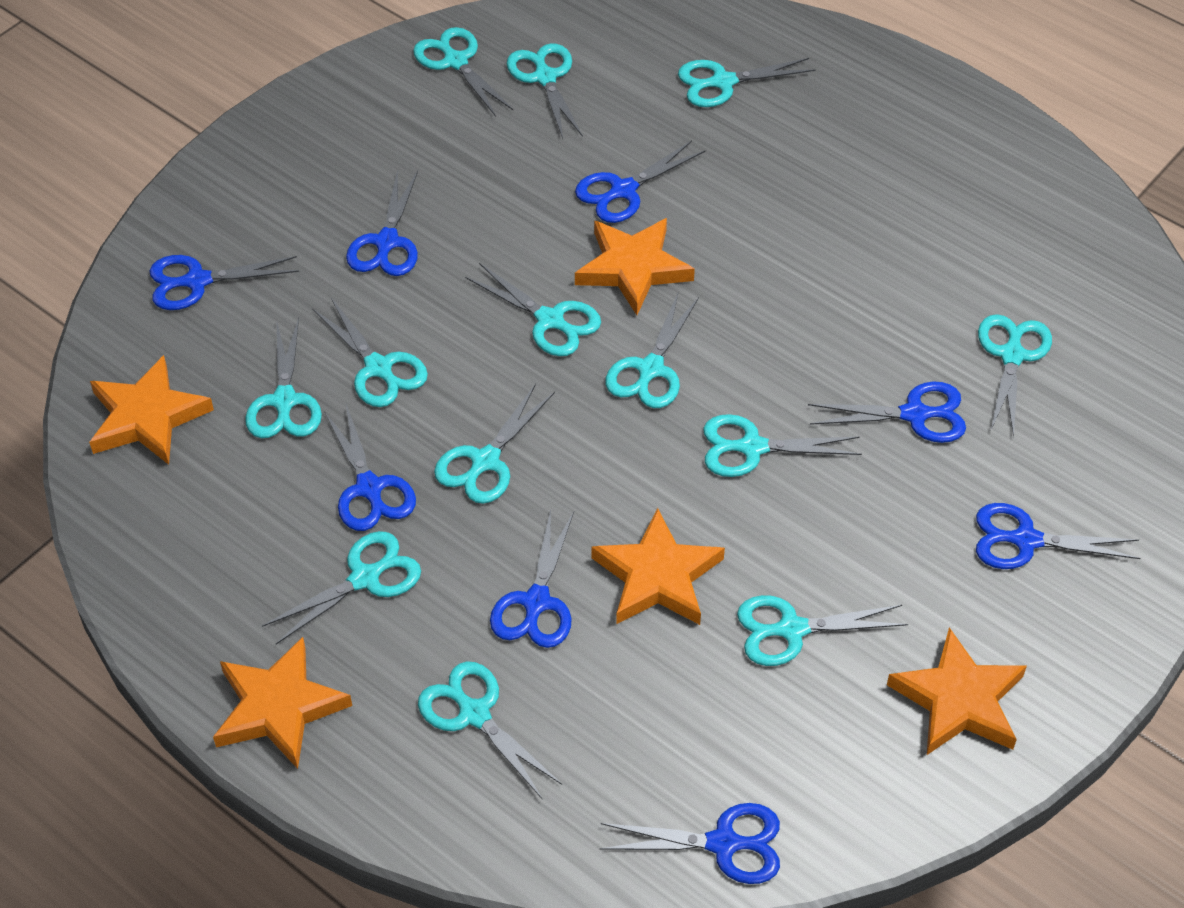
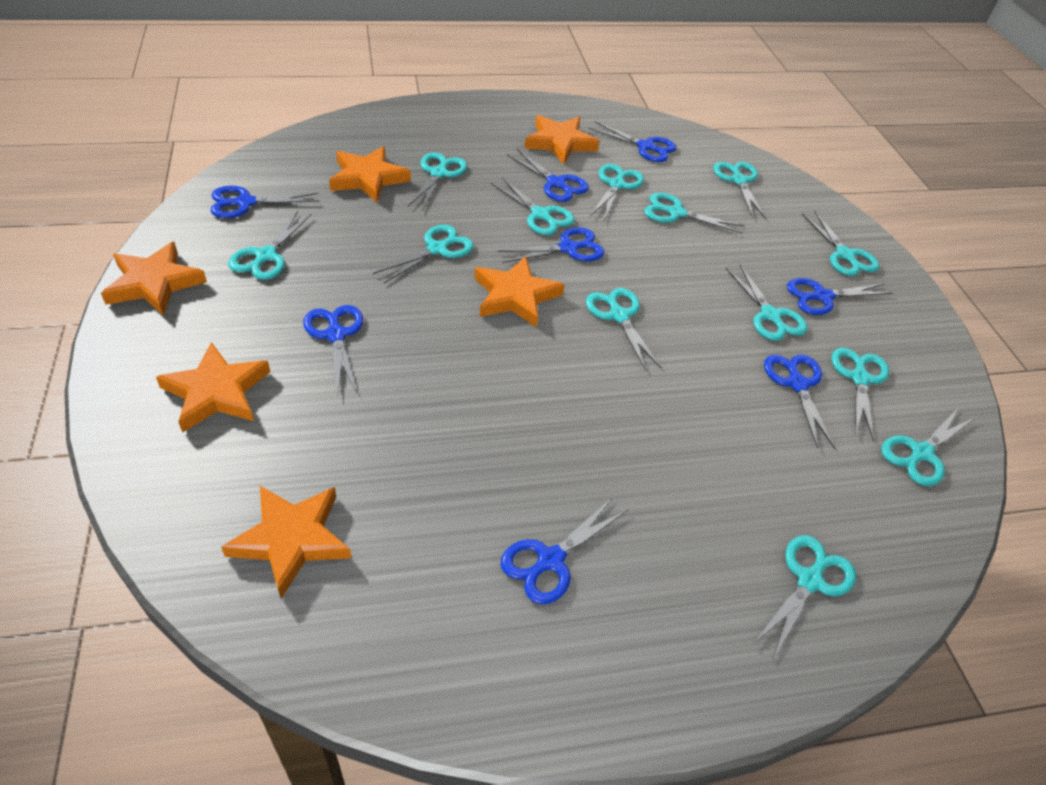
orange star: [89,355,214,465] [213,637,352,769] [575,218,695,315] [591,508,725,625] [887,627,1027,755] = 5 -> [101,242,207,316] [156,342,270,433] [221,486,351,598] [329,146,411,202] [474,256,564,328] [525,115,599,164] = 6

